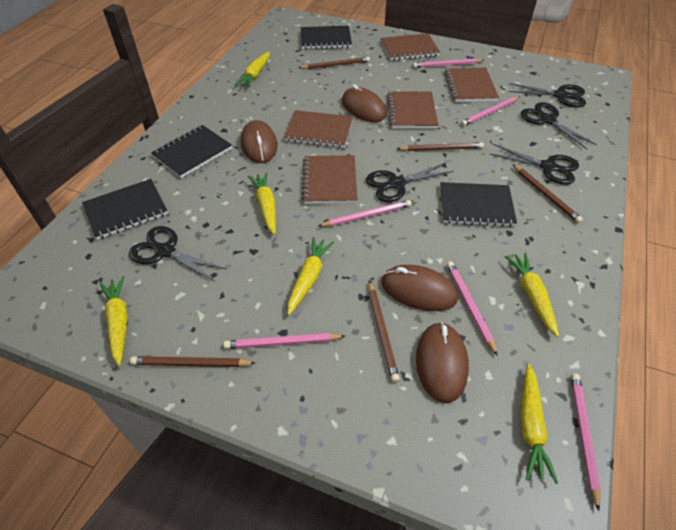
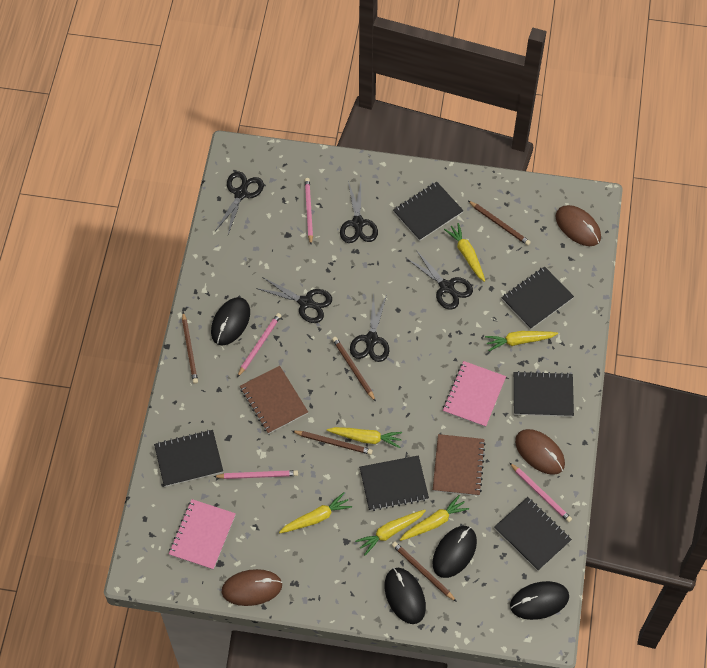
black mouse: none = 0 -> [211,297,250,345] [384,568,426,624] [432,526,477,578] [510,581,569,620] = 4
black notebook: [82,179,168,240] [151,125,232,178] [301,26,352,49] [440,182,517,227] = 4 -> [154,430,223,487] [359,455,429,511] [393,182,464,241] [494,497,572,571] [502,266,574,330] [514,371,574,417] = 6
brown mouse: [241,120,278,163] [342,84,387,122] [381,265,458,311] [416,322,469,403] = 4 -> [221,569,282,606] [515,429,565,475] [556,205,601,246] = 3
brown notebook: [284,110,353,148] [302,155,358,204] [381,33,440,60] [387,91,439,129] [444,68,499,102] = 5 -> [240,366,308,434] [433,434,486,496] = 2
pink notebook: none = 0 -> [169,499,236,570] [443,361,506,427] = 2
pink pencil: [223,333,345,349] [319,200,412,227] [413,58,484,68] [447,261,498,356] [461,96,520,126] [571,373,601,511] = 6 -> [213,470,298,479] [237,313,282,377] [305,178,313,245] [509,462,572,522] = 4

